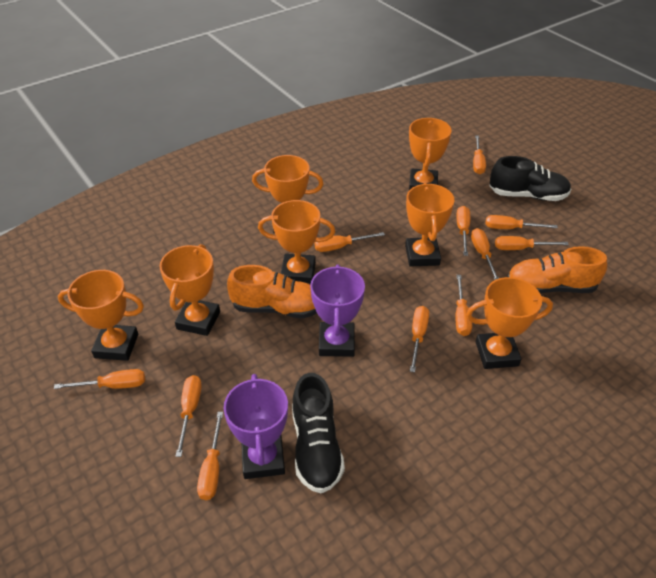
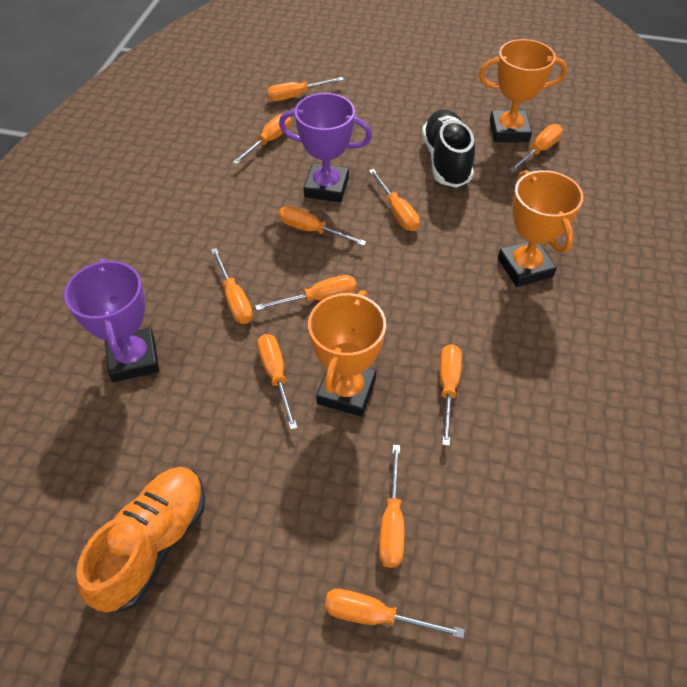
black shoe: [292,373,345,493] [489,156,571,201] = 2 -> [422,109,475,188] = 1
orange shoe: [227,265,317,318] [507,246,607,293] = 2 -> [76,467,205,613] = 1
orange trophy: [58,270,144,361] [159,244,220,336] [252,155,323,234] [258,200,335,284] [405,183,455,266] [409,118,452,190] [466,277,553,369] = 7 -> [308,290,386,417] [479,39,567,142] [498,170,583,287] = 3

